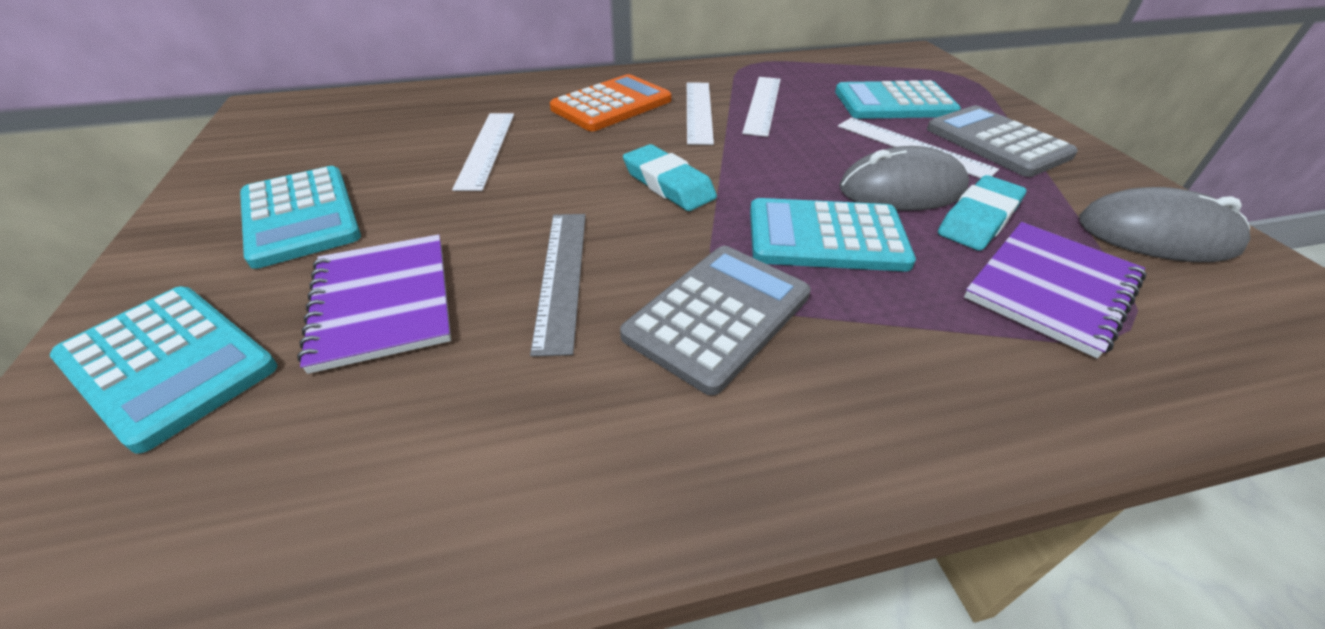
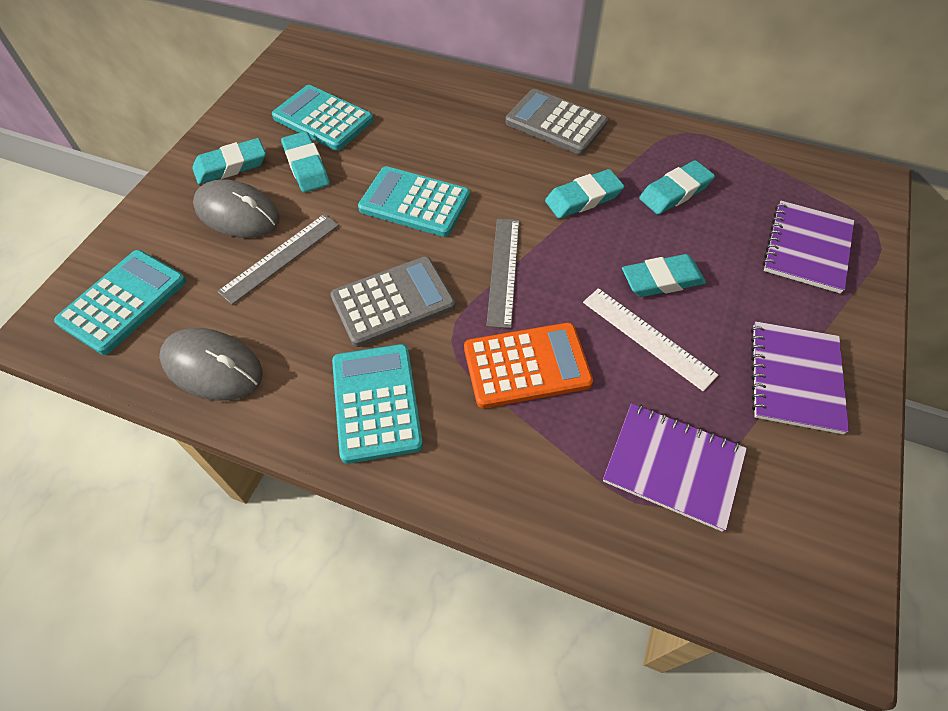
grey ruler: [530,214,586,357] = 1 -> [217,214,339,305] [486,218,519,328] = 2
purple notebook: [297,234,451,374] [964,222,1147,358] = 2 -> [603,403,747,532] [751,321,849,434] [763,200,854,294] = 3
turquoise eraser: [623,144,717,211] [938,175,1026,251] = 2 -> [192,138,266,184] [281,131,330,193] [545,169,624,219] [622,254,706,297] [639,160,715,215] = 5
white ruler: [452,113,514,191] [687,82,714,145] [742,77,781,137] [838,118,999,178] = 4 -> [583,288,718,391] = 1

